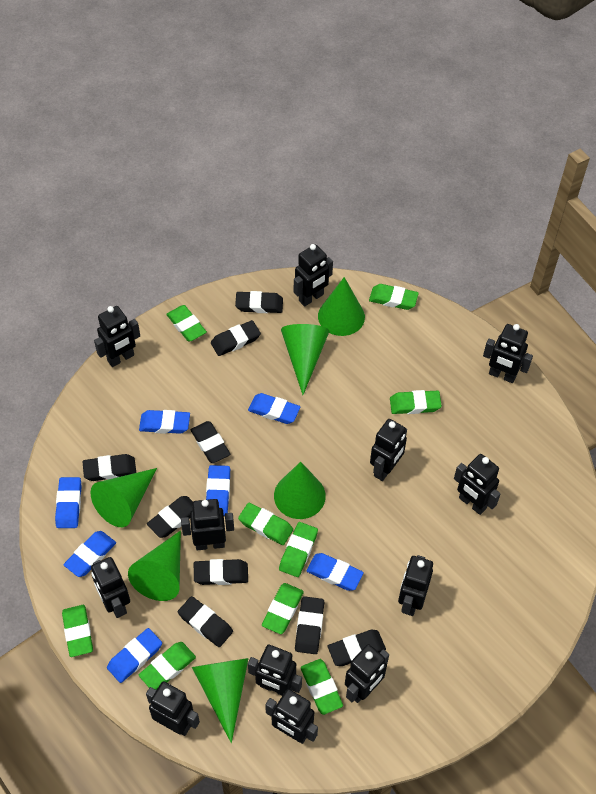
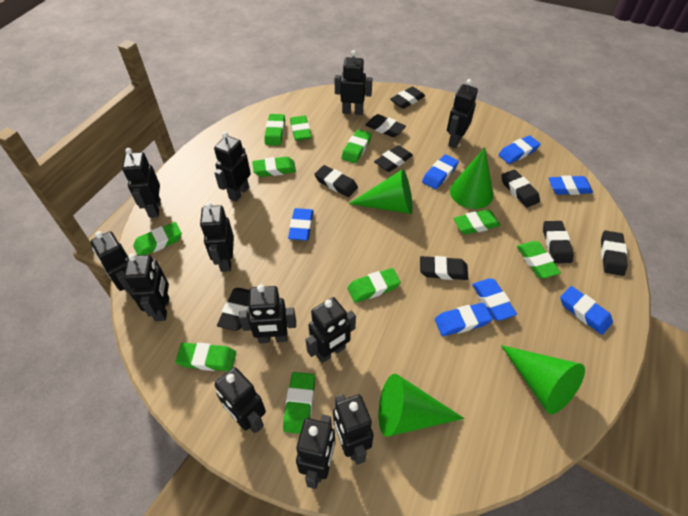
green cone: [90,468,157,527] [128,530,181,601] [192,658,249,743] [274,462,326,519] [281,324,329,395] [318,277,365,336] = 6 -> [349,169,413,214] [378,374,464,437] [450,148,493,209] [501,345,585,414] = 4
green eraser: [62,605,93,657] [139,642,196,690] [166,305,207,341] [238,502,293,545] [262,583,304,634] [279,522,318,577] [301,659,343,715] [369,284,419,310] [390,390,442,414] = 9 -> [133,222,182,255] [175,343,236,371] [252,157,296,177] [264,114,285,145] [283,372,315,434] [290,116,312,141] [341,129,372,163] [347,268,401,303] [453,209,500,235] [517,241,561,278] = 10

